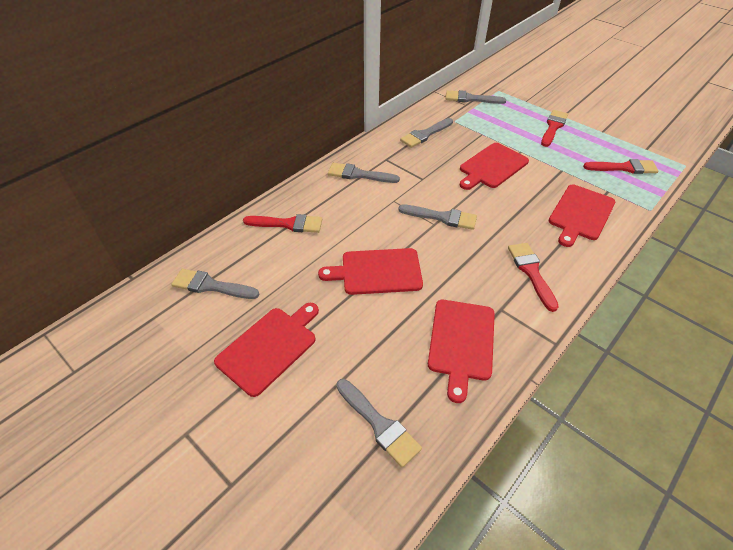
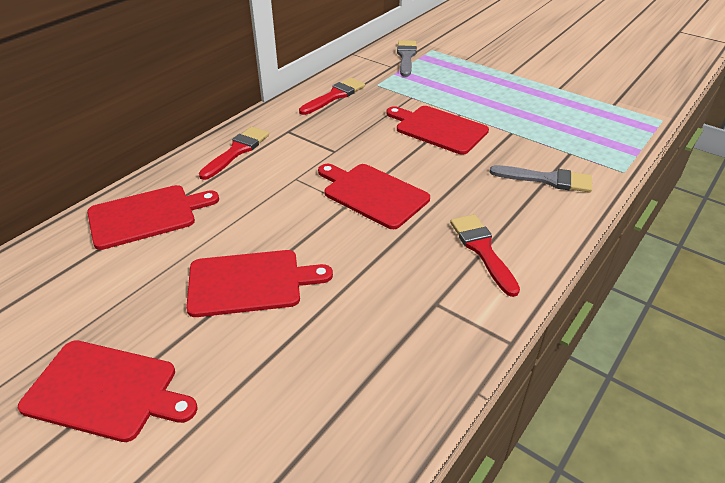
grey brush: [171,269,260,299] [328,163,400,183] [336,379,422,467] [398,205,477,230] [400,118,453,148] [445,90,506,104] = 6 -> [397,40,417,77] [489,165,592,192] = 2
red brush: [243,214,322,233] [508,243,559,312] [541,110,568,147] [583,159,658,174] = 4 -> [199,127,269,180] [299,78,365,115] [450,214,520,297] = 3

